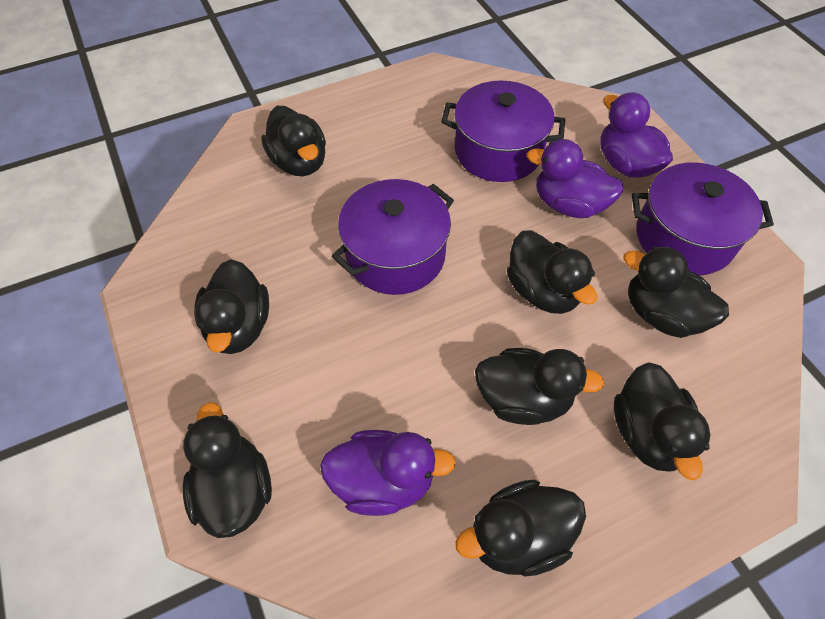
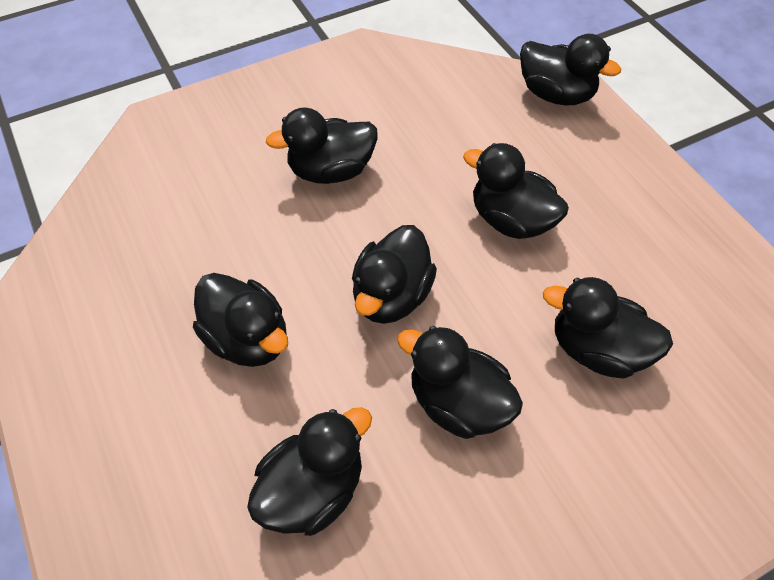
purple duck: [320,430,456,516] [527,139,624,218] [600,92,673,178] = 3 -> none = 0
purple pot: [332,179,454,295] [441,81,565,182] [632,162,774,275] = 3 -> none = 0

